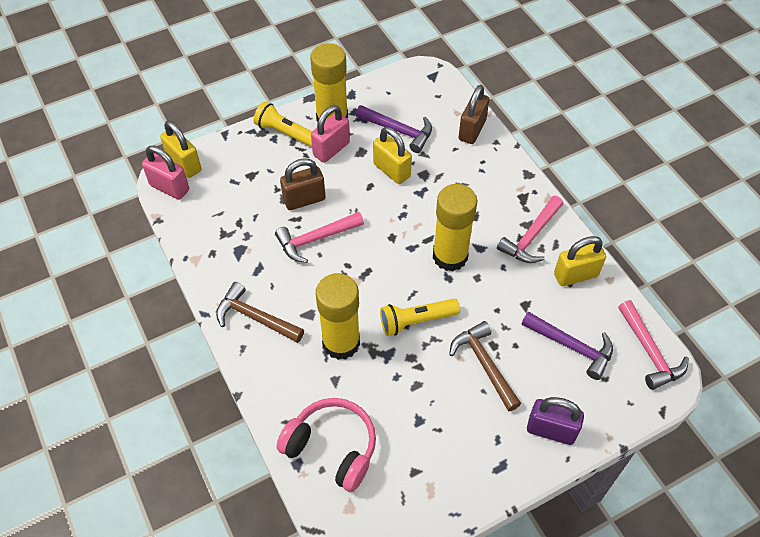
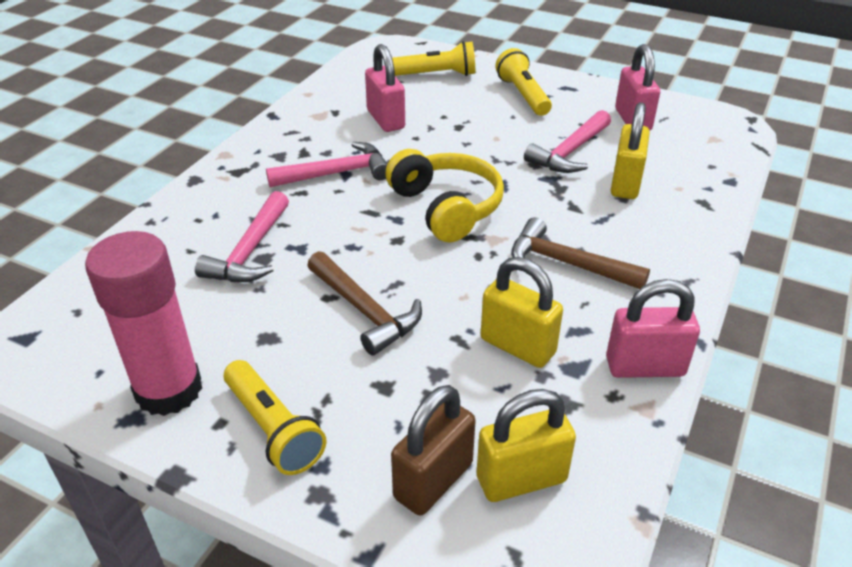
brown padlock: [280,158,326,210] [458,85,489,144] = 2 -> [391,385,476,515] = 1
pink glue stick: none = 0 -> [85,231,202,416] = 1
pink headphones: [276,398,376,492] = 1 -> none = 0
pink padlock: [142,146,189,200] [311,105,350,163] = 2 -> [365,44,405,132] [606,279,700,378] [615,44,660,131] = 3
purple hammer: [356,105,432,153] [521,311,613,380] = 2 -> none = 0
purple padlock: [527,397,584,445] = 1 -> none = 0
yellow flashlight: [253,101,312,147] [380,299,460,336] = 2 -> [224,360,327,475] [392,41,475,76] [495,48,552,116] = 3
yellow glue stick: [310,43,348,122] [316,273,360,360] [433,184,477,271] = 3 -> none = 0
yellow headphones: none = 0 -> [385,149,504,242] = 1

